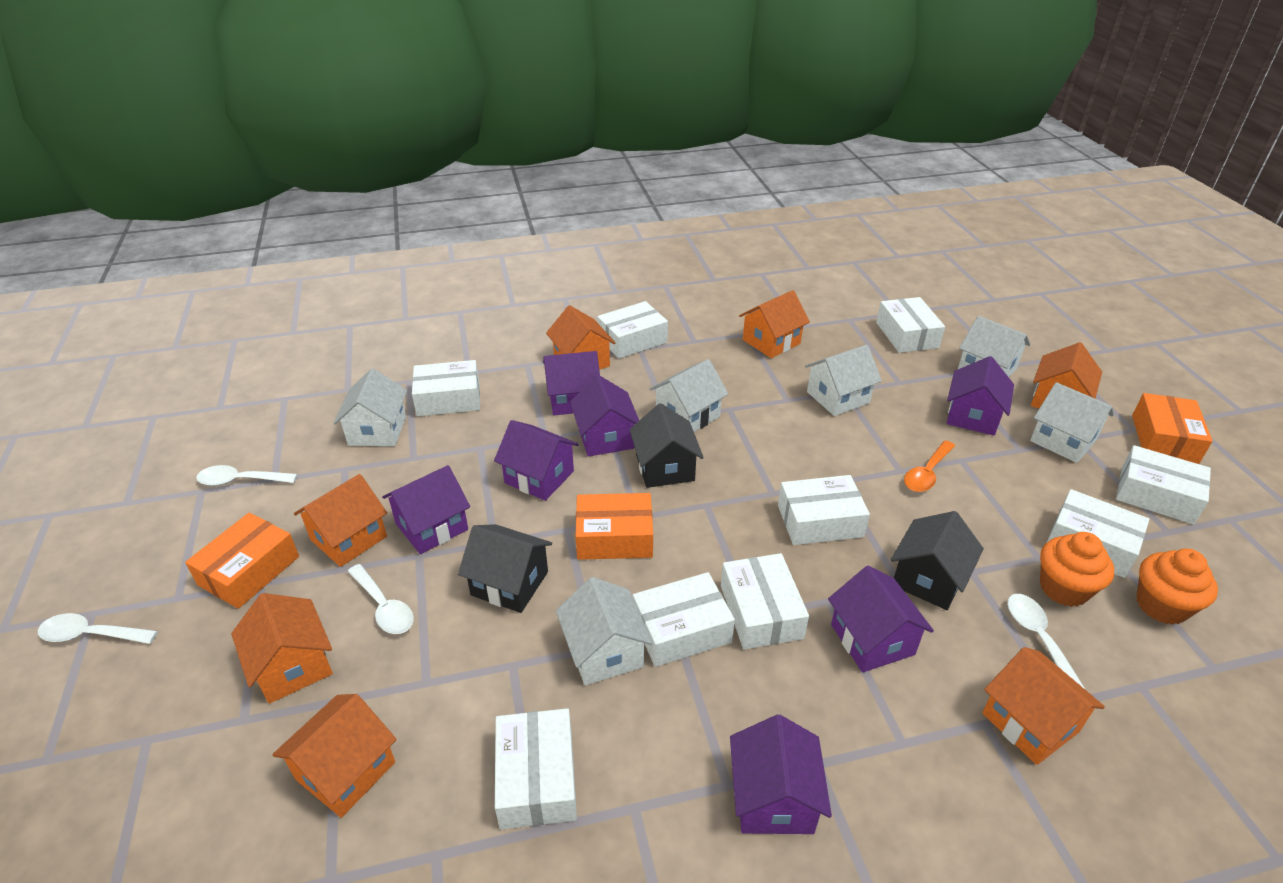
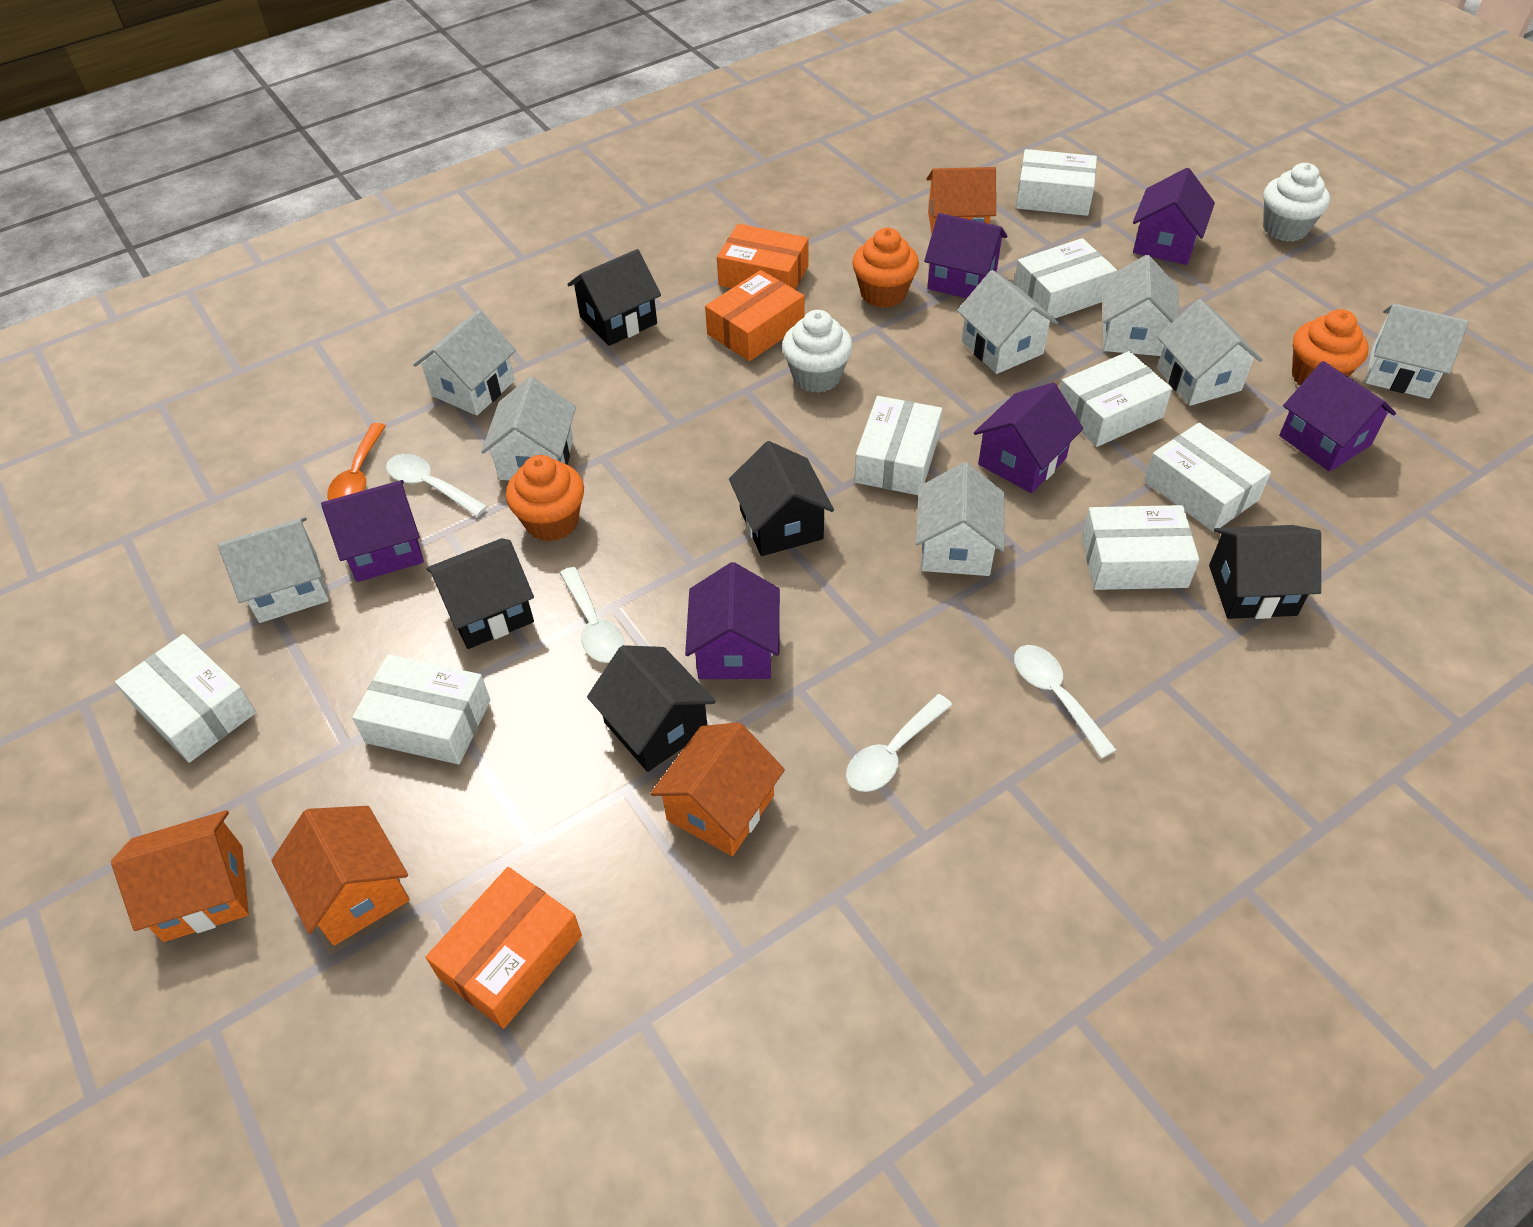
black house: [458,524,552,613] [629,403,704,488] [891,511,984,610] = 3 -> [427,538,534,649] [567,249,661,346] [587,645,716,772] [729,441,834,556] [1209,525,1321,619] = 5
orange cupcake: [1040,532,1114,607] [1136,548,1218,625] = 2 -> [506,455,584,541] [852,228,919,308] [1292,309,1369,385] = 3
orange house: [231,593,333,704] [272,694,397,818] [294,474,387,567] [546,305,616,370] [739,290,810,358] [982,647,1105,765] [1031,342,1102,408] = 7 -> [111,810,249,942] [271,806,410,946] [650,722,785,856] [927,167,996,233] = 4
purple house: [382,465,470,554] [494,420,579,501] [543,351,600,415] [570,375,639,457] [730,715,832,834] [828,566,934,672] [947,356,1014,436] = 7 -> [321,480,424,582] [685,562,780,679] [924,213,1007,299] [974,383,1083,493] [1133,168,1215,265] [1279,361,1396,472] = 6
white box: [412,360,480,416] [495,708,577,829] [597,301,668,359] [633,572,735,667] [721,553,809,650] [778,475,870,545] [876,297,945,353] [1047,489,1149,578] [1116,445,1211,524] = 9 -> [115,634,256,763] [352,654,490,764] [854,396,942,495] [1014,238,1117,321] [1016,149,1097,216] [1060,351,1172,447] [1081,505,1199,590] [1144,423,1271,532] = 8
white cupcake: none = 0 -> [782,310,853,393] [1263,163,1330,242] = 2
white house: [333,368,407,446] [556,577,653,685] [650,359,728,432] [805,345,882,416] [958,316,1030,377] [1030,382,1114,463] = 6 -> [218,517,329,623] [413,310,516,416] [481,377,576,480] [916,462,1005,576] [957,270,1058,374] [1103,255,1180,356] [1157,299,1263,406] [1365,303,1469,399] = 8

